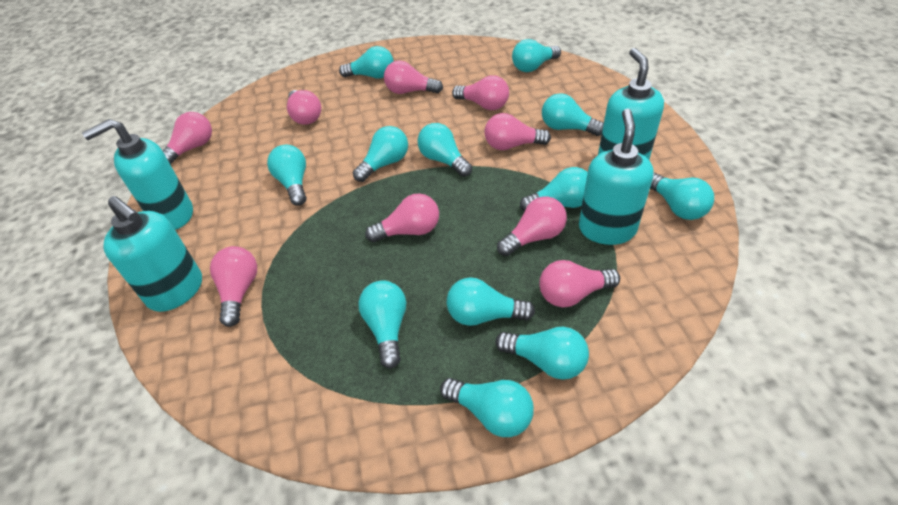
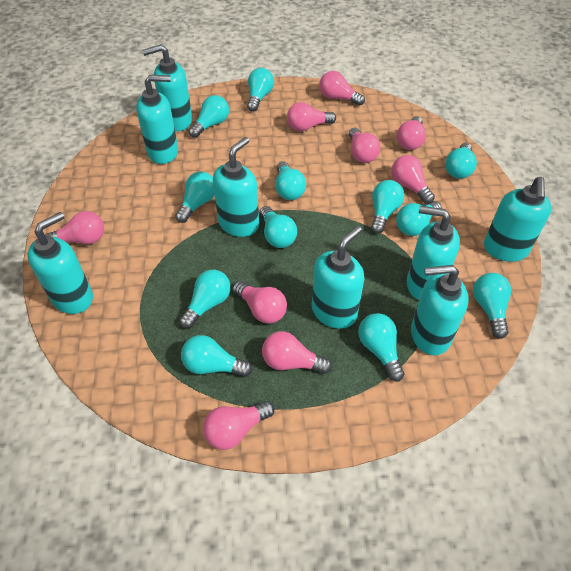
turquoise soap dispenser: [82,119,193,230] [103,196,202,312] [579,108,653,245] [598,48,664,159] = 4 -> [27,212,93,314] [136,75,178,164] [142,44,192,131] [213,137,259,237] [312,226,364,329] [407,206,460,300] [411,265,469,355] [484,177,552,262] = 8

